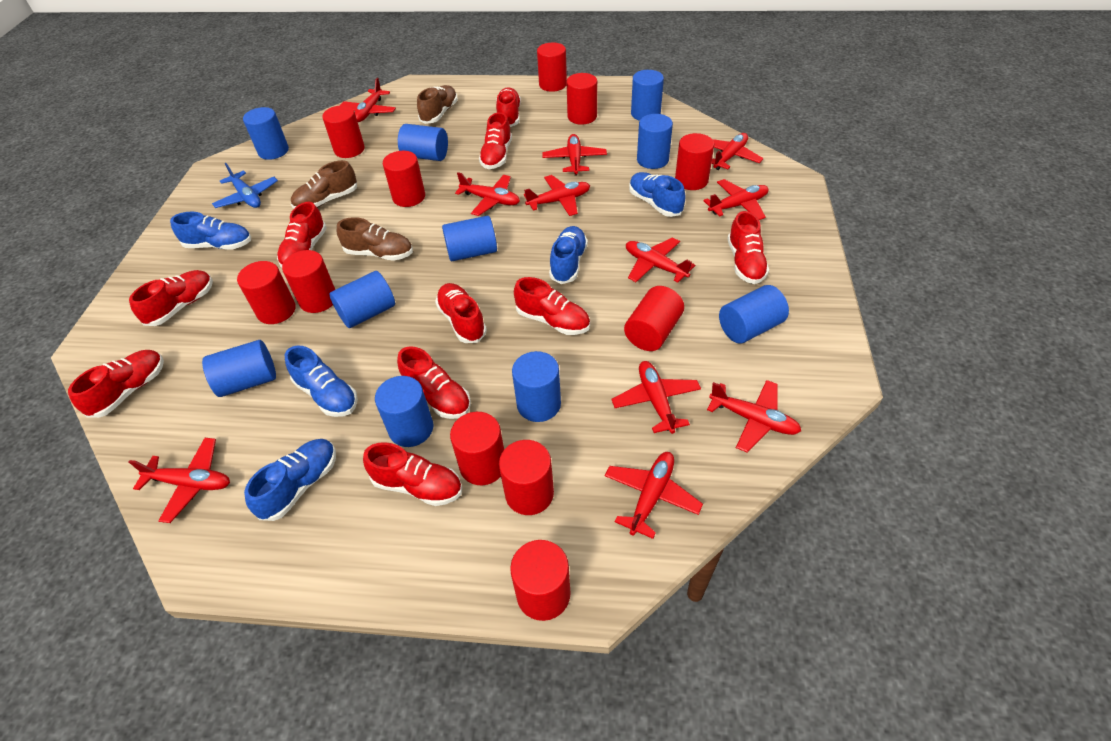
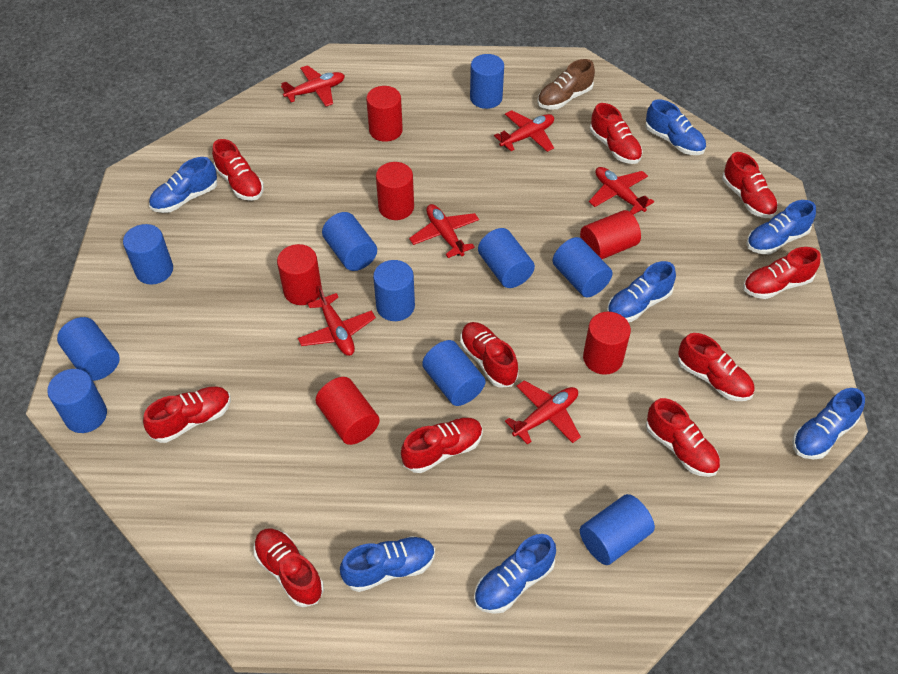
blue plane: [212,163,278,208] = 1 -> none = 0
blue shoe: [170,212,251,250] [244,439,336,521] [285,346,358,417] [549,226,588,284] [629,172,685,217] = 5 -> [149,157,217,213] [340,536,435,592] [474,534,556,614] [607,261,676,322] [645,99,706,155] [746,200,816,254] [792,388,865,460] = 7
brown shoe: [291,160,357,208] [337,217,413,261] [417,85,458,124] = 3 -> [537,59,595,110] = 1
red cylinder: [237,261,296,324] [282,250,335,313] [322,105,365,158] [383,151,425,207] [450,412,504,485] [499,440,554,515] [510,540,570,621] [537,43,567,92] [567,73,597,125] [624,286,684,351] [675,133,714,190] = 11 -> [277,244,322,305] [316,377,380,445] [366,86,403,142] [376,162,414,220] [580,210,641,259] [583,312,631,375] = 6
red plane: [129,438,230,523] [340,78,396,122] [455,172,520,216] [524,175,590,216] [542,134,607,175] [605,452,703,539] [611,361,701,434] [626,237,695,283] [703,179,769,220] [707,380,801,452] [711,133,763,170] = 11 -> [281,65,345,107] [298,286,376,356] [409,204,479,258] [494,110,554,152] [505,380,581,445] [589,167,654,215] = 6

